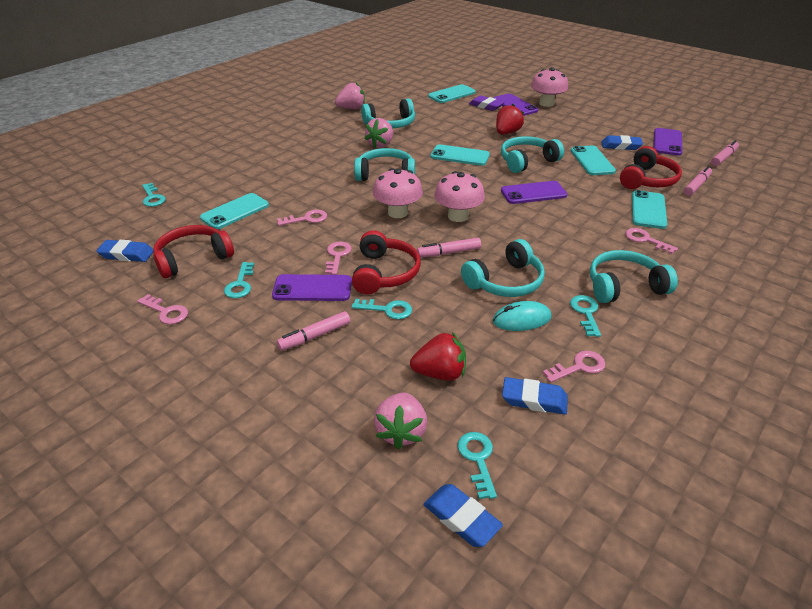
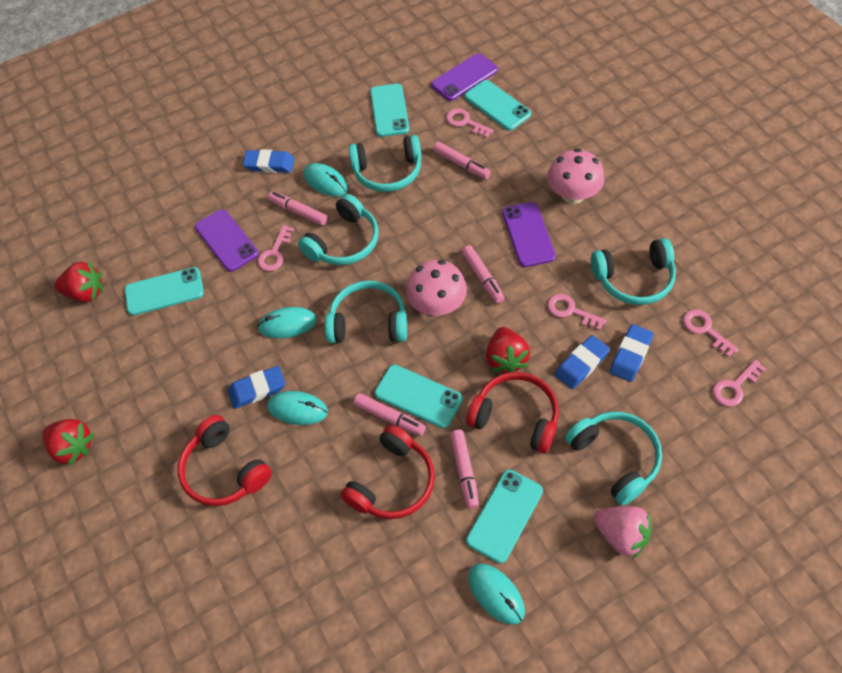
pink marker: [277,311,350,351] [417,238,481,257] [684,166,712,196] [711,140,739,166] = 4 -> [268,192,327,225] [354,393,426,436] [433,142,491,179] [450,430,479,509] [461,245,505,304] = 5
pink mushroom: [373,168,423,218] [434,171,485,222] [531,67,568,107] = 3 -> [406,260,467,316] [547,148,604,204] = 2
pink strawberry: [335,83,365,109] [364,118,393,148] [374,393,427,450] = 3 -> [593,506,652,558] = 1
purple eraser: [469,96,505,111] = 1 -> none = 0
purple phone: [272,274,352,301] [493,94,538,116] [501,181,567,204] [653,128,683,156] = 4 -> [195,209,259,272] [431,53,498,101] [502,202,556,267] = 3
red strawberry: [410,332,466,381] [496,104,524,135] = 2 -> [42,419,94,466] [54,261,103,302] [486,327,530,373] = 3
turquoise key: [142,183,166,207] [224,262,254,298] [352,299,412,319] [457,432,497,499] [570,295,601,337] = 5 -> none = 0
turquoise mouse: [493,301,552,331] = 1 -> [257,307,317,338] [267,391,328,425] [304,163,348,196] [468,564,525,625] = 4

